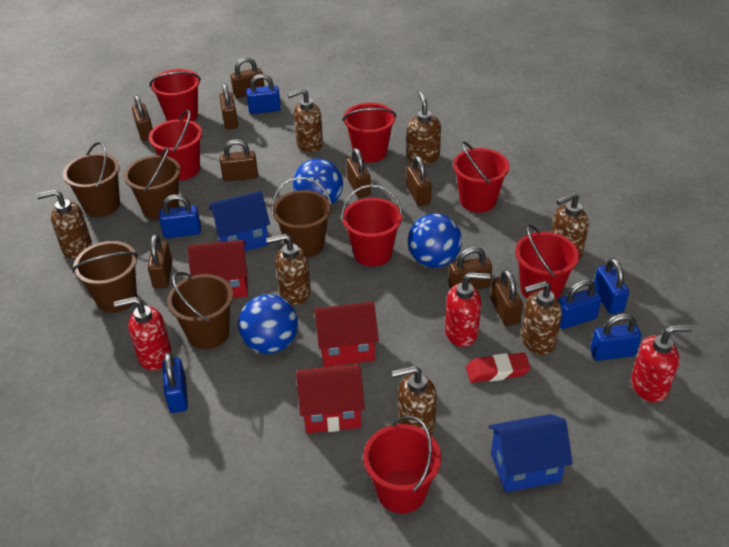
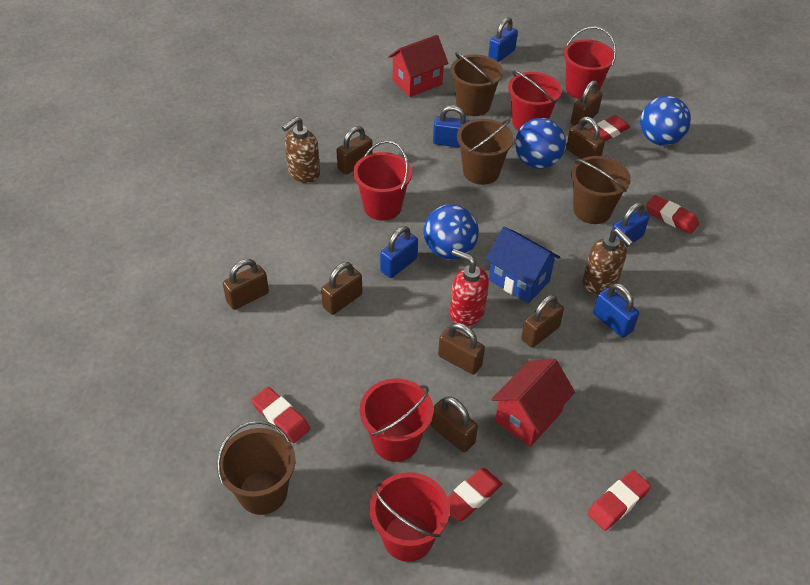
blue house: [209,191,270,251] [488,414,573,492] = 2 -> [486,227,560,304] = 1
blue padlock: [159,194,201,238] [162,353,188,413] [246,74,281,114] [558,280,602,329] [590,314,642,361] [594,258,629,315] = 6 -> [380,226,418,278] [433,105,470,147] [488,17,518,63] [593,283,639,338] [612,202,649,247] = 5
brown bucket: [63,142,120,217] [72,241,138,313] [124,147,181,220] [167,272,233,349] [271,177,332,258] = 5 -> [217,420,296,515] [451,52,503,116] [457,119,514,185] [571,156,631,224] = 4
brown padlock: [132,95,153,141] [148,234,173,288] [219,83,238,130] [220,139,258,182] [230,57,264,98] [346,148,371,198] [406,156,432,206] [448,247,492,290] [491,270,523,326] = 9 -> [223,259,269,310] [321,262,362,315] [336,126,373,175] [431,396,478,452] [438,323,485,375] [521,295,564,348] [566,117,605,159] [571,80,603,127] = 8
brown soap dispenser: [36,189,92,259] [266,233,311,306] [287,88,323,153] [392,366,437,435] [407,92,441,164] [521,281,562,355] [551,192,589,259] = 7 -> [282,117,320,183] [582,228,633,295] = 2
red bucket: [149,110,202,180] [150,69,201,121] [341,185,403,267] [342,103,396,163] [363,416,441,513] [453,141,510,213] [515,225,579,299] = 7 -> [353,140,412,221] [360,379,433,462] [369,472,450,562] [508,70,562,131] [564,26,616,99] = 5
red eraser: [466,353,531,383] = 1 -> [251,387,310,443] [447,468,503,521] [587,470,651,531] [588,115,630,142] [646,195,699,234] = 5
red house: [187,240,248,298] [296,364,365,433] [313,301,379,367] = 3 -> [388,35,448,97] [491,359,575,447] = 2
red soap dispenser: [114,297,171,371] [445,272,490,347] [631,325,693,402] = 3 -> [450,249,489,327] = 1

